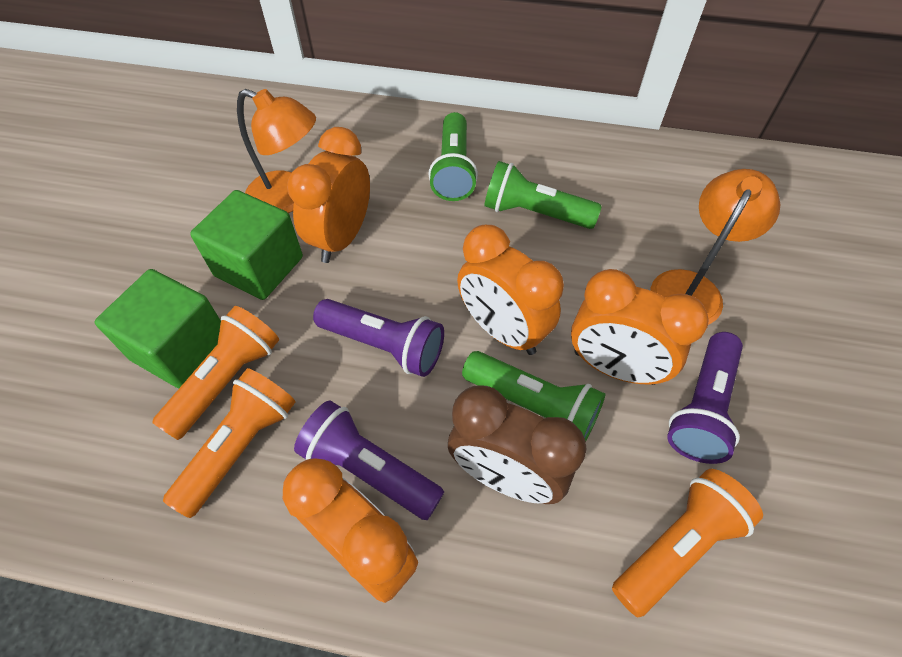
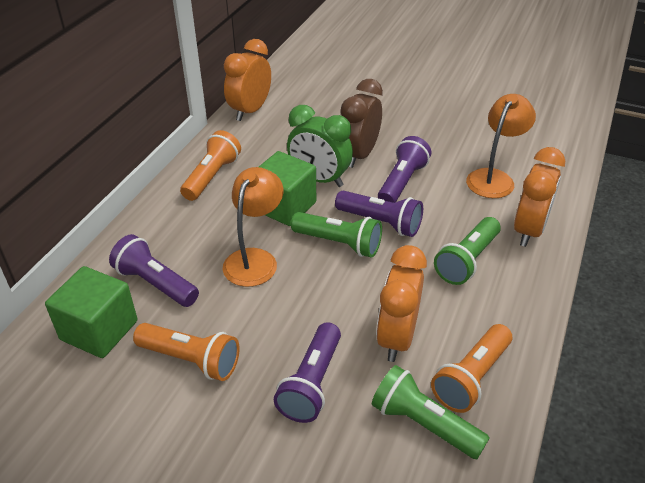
green clock: none = 0 -> [287,105,353,187] = 1
orange clock: [283,458,418,603] [287,127,370,263] [457,225,564,355] [571,269,709,385] = 4 -> [224,39,271,121] [376,245,427,362] [514,147,565,247] = 3
purple flashlight: [294,400,444,520] [313,299,444,377] [668,332,743,464] = 3 -> [109,234,199,307] [274,322,341,423] [335,190,423,237] [378,136,432,203] = 4

